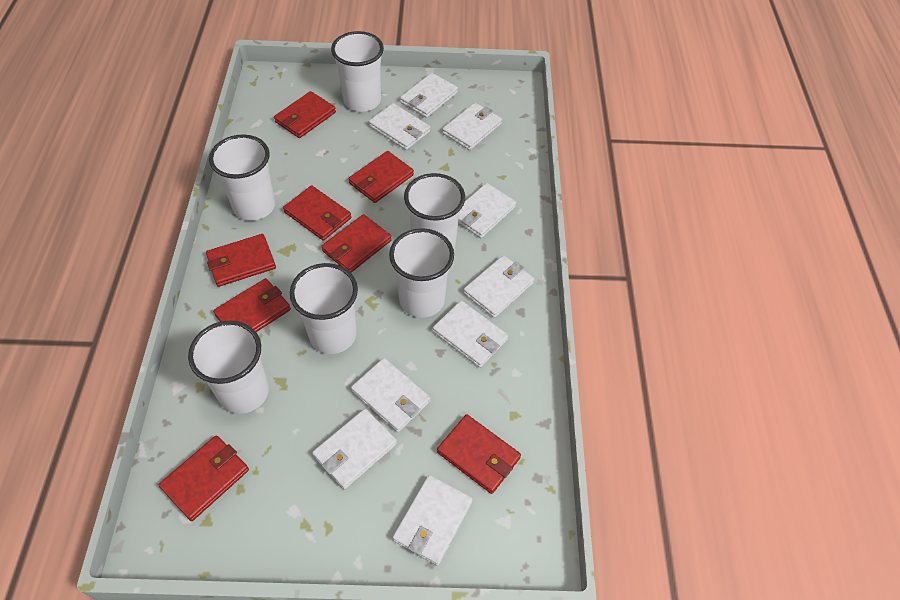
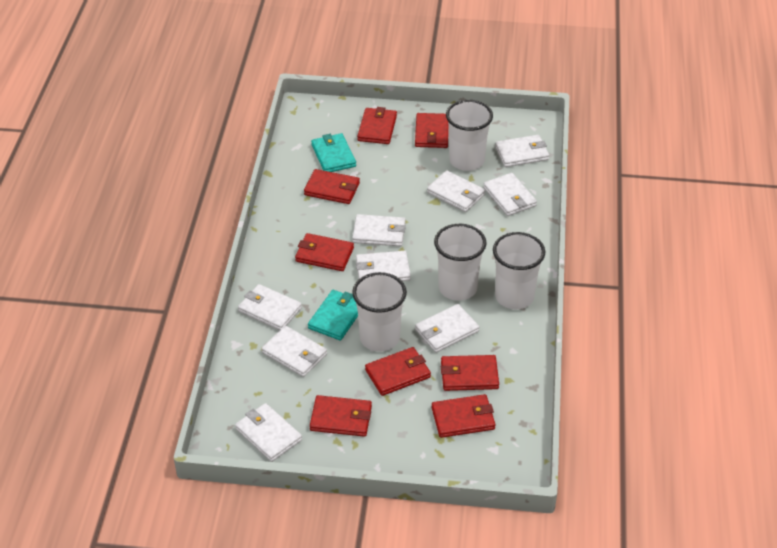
turquoise wallet: none = 0 -> [308,290,358,340] [311,133,356,172] = 2
white cup: [188,321,269,414] [209,134,275,221] [290,263,358,354] [331,31,384,112] [389,228,454,318] [404,173,465,249] = 6 -> [352,272,407,352] [434,224,487,301] [446,100,493,171] [493,232,545,309] = 4

